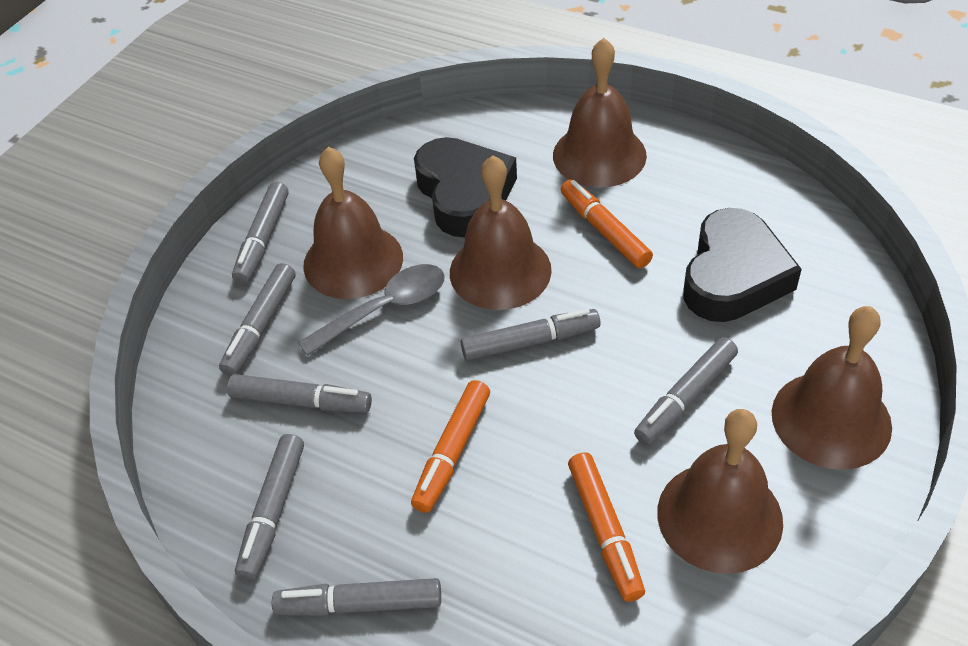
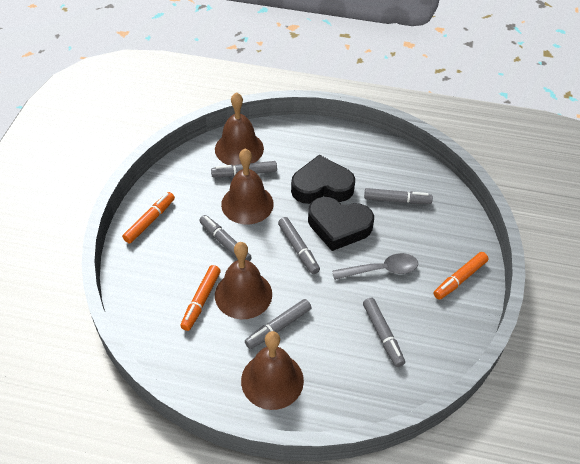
brown bell: [303,147,403,299] [450,156,552,310] [553,38,647,188] [657,409,783,574] [772,306,892,470] = 5 -> [215,92,264,166] [215,242,272,319] [221,149,274,224] [241,331,304,410] = 4
grey marker: [219,263,295,376] [227,374,372,413] [232,182,289,284] [235,434,304,581] [272,578,441,616] [461,308,600,361] [634,337,738,445] = 7 -> [199,215,252,261] [211,161,277,177] [245,299,311,349] [278,217,320,274] [363,298,405,367] [364,188,433,204] = 6

